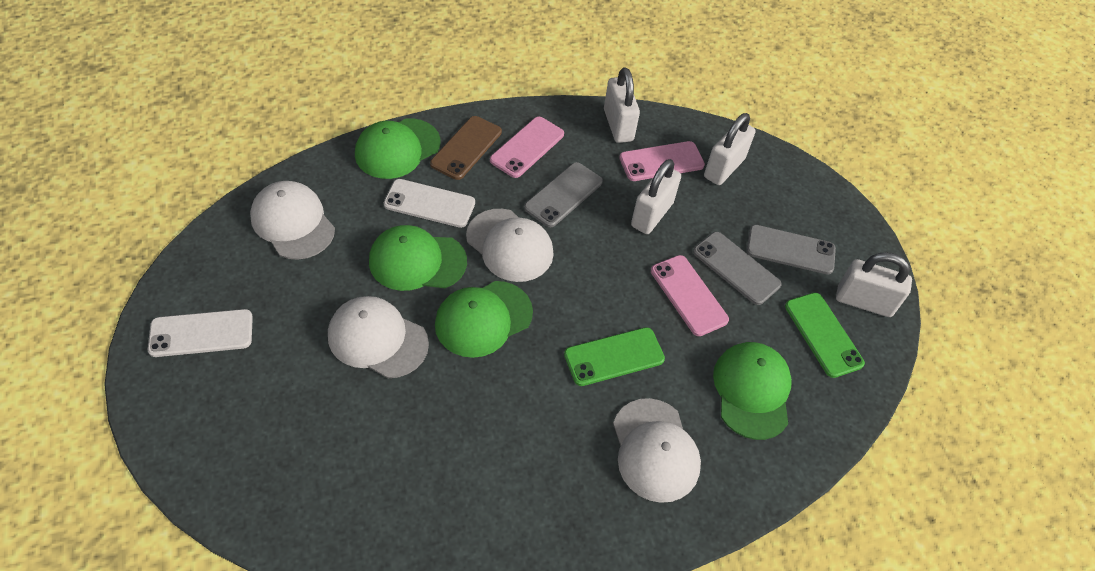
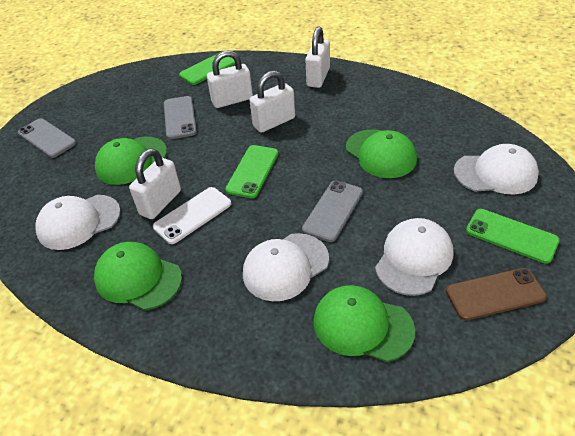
green phone: [564,327,665,386] [785,293,865,378] = 2 -> [179,51,235,85] [225,145,278,198] [466,209,560,264] = 3
pink phone: [490,117,564,178] [619,141,705,181] [651,255,729,336] = 3 -> none = 0
white phone: [148,309,253,357] [384,179,475,228] = 2 -> [153,187,231,244] = 1

